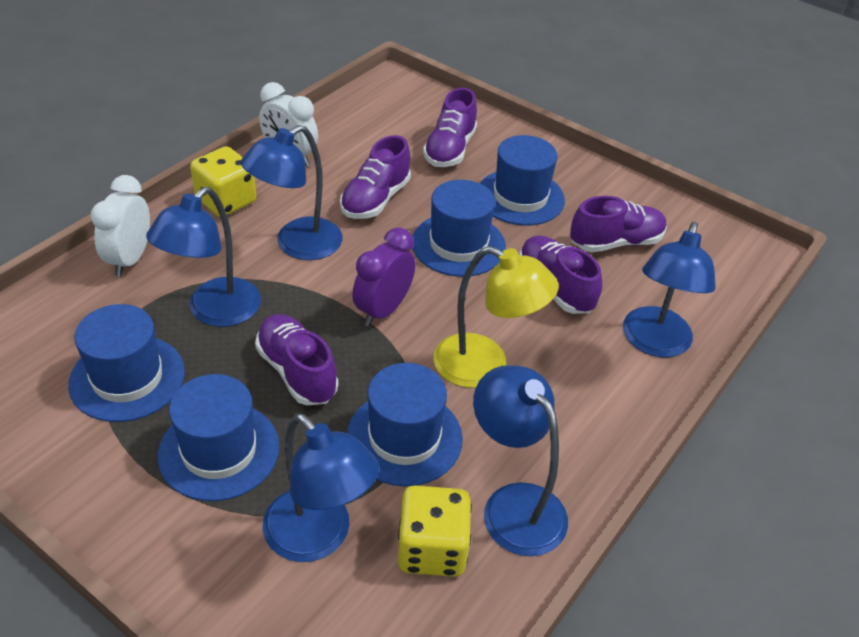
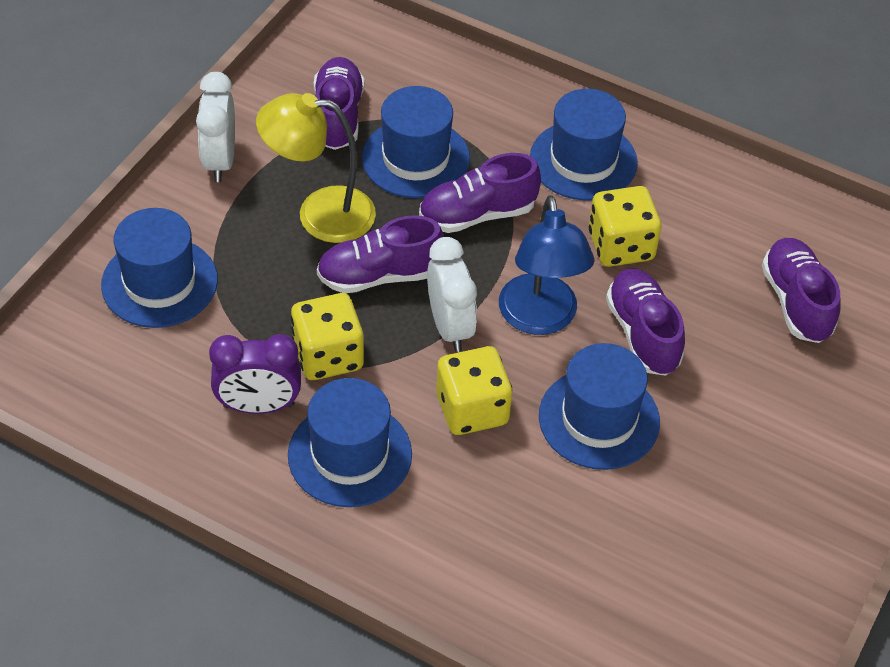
blue lamp: [146,187,261,327] [241,125,342,260] [263,413,379,562] [473,365,568,556] [623,222,716,357] = 5 -> [499,195,594,335] = 1
yellow dice: [190,146,256,217] [398,485,472,577] = 2 -> [291,293,364,380] [436,346,512,435] [589,186,661,267] = 3

